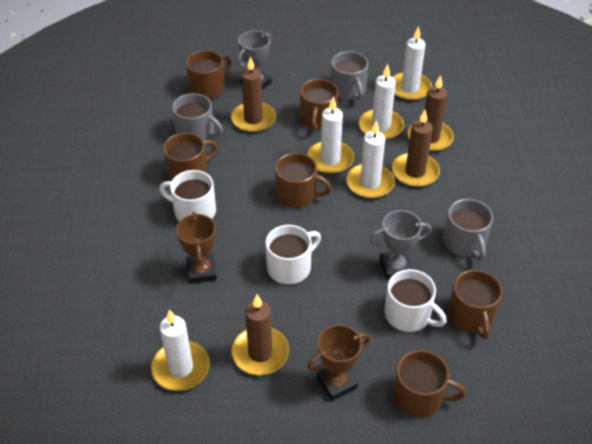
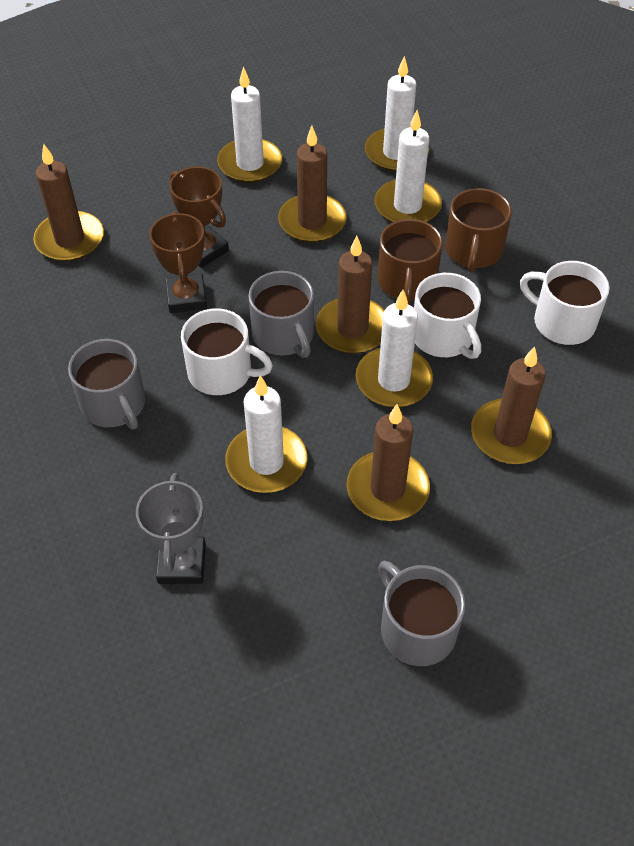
brown candle: [231,56,276,133] [231,294,289,375] [392,110,440,187] [408,75,454,152] = 4 -> [33,144,104,262] [278,126,346,243] [316,236,384,354] [347,404,430,521] [471,346,552,464] = 5
brown mug: [163,133,217,181] [186,50,231,99] [275,153,332,208] [300,79,338,131] [393,350,466,418] [448,270,502,339] = 6 -> [378,219,443,305] [445,188,512,272] = 2
grey trophy: [237,31,272,90] [369,210,432,280] = 2 -> [136,473,206,584] = 1

